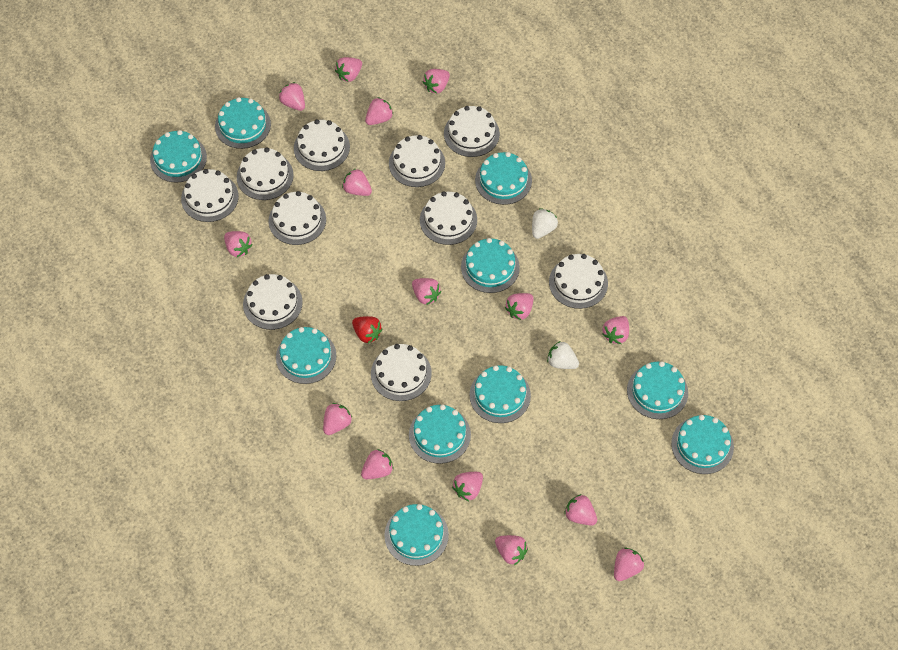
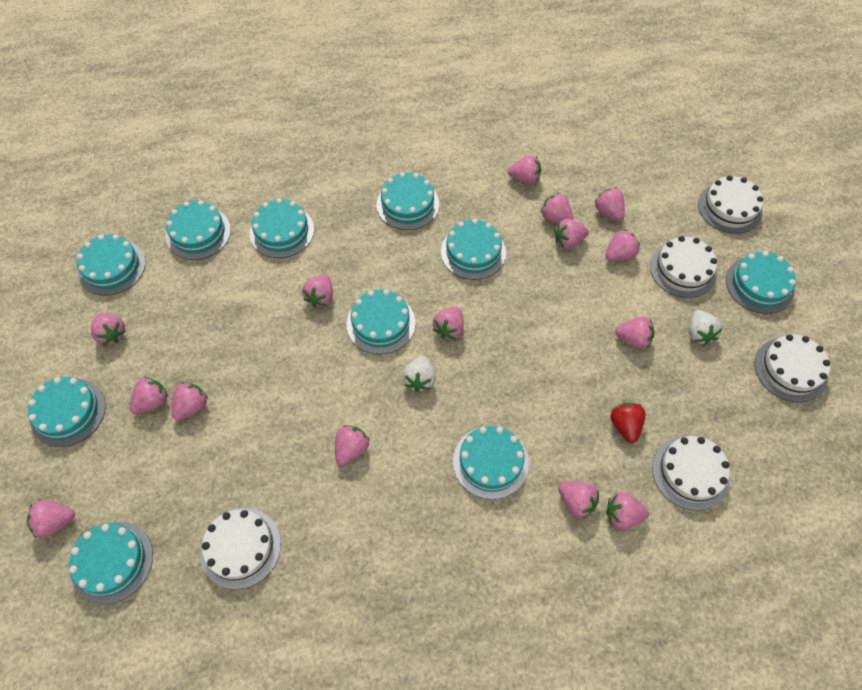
white cake: [181,169,239,222] [237,147,294,200] [243,274,303,330] [268,191,326,245] [294,119,350,171] [371,344,432,401] [389,135,445,187] [420,191,477,245] [444,106,500,157] [549,254,608,309] = 10 -> [200,508,281,589] [650,236,717,298] [652,436,730,511] [698,175,763,234] [755,335,830,402] = 5

